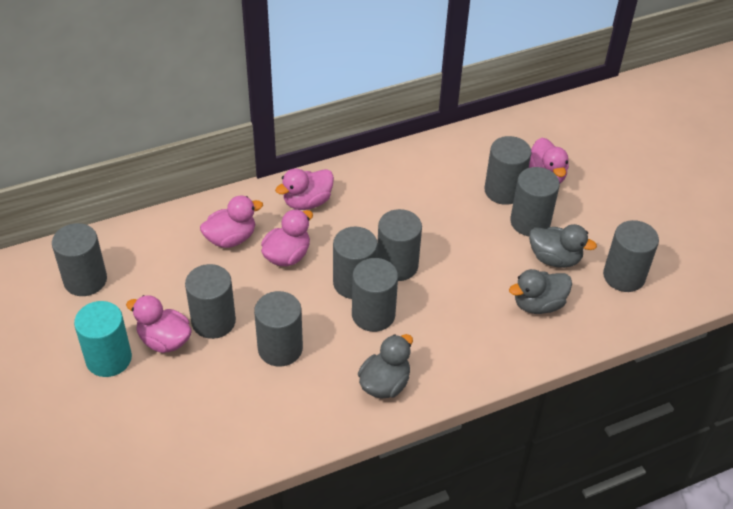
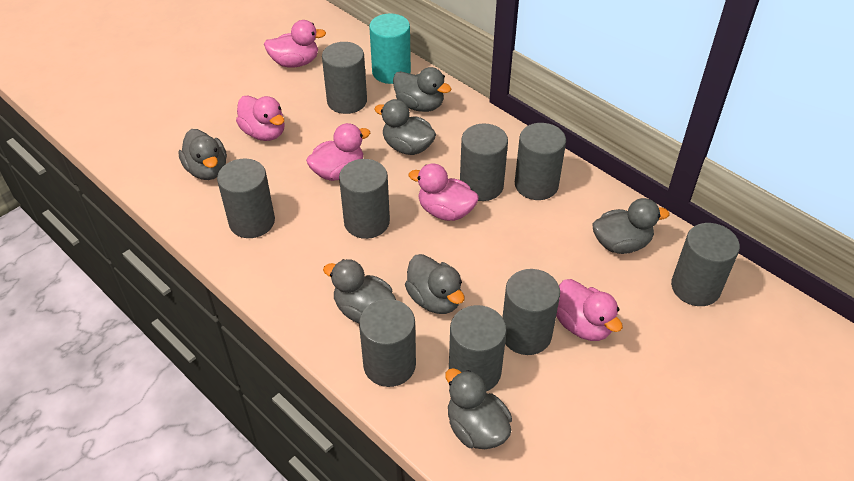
grey duck: [358,334,413,399] [509,269,572,314] [529,224,597,268] = 3 -> [178,129,227,180] [323,259,396,323] [374,99,436,155] [393,67,451,112] [405,254,464,314] [445,368,512,449] [592,198,669,254] = 7

